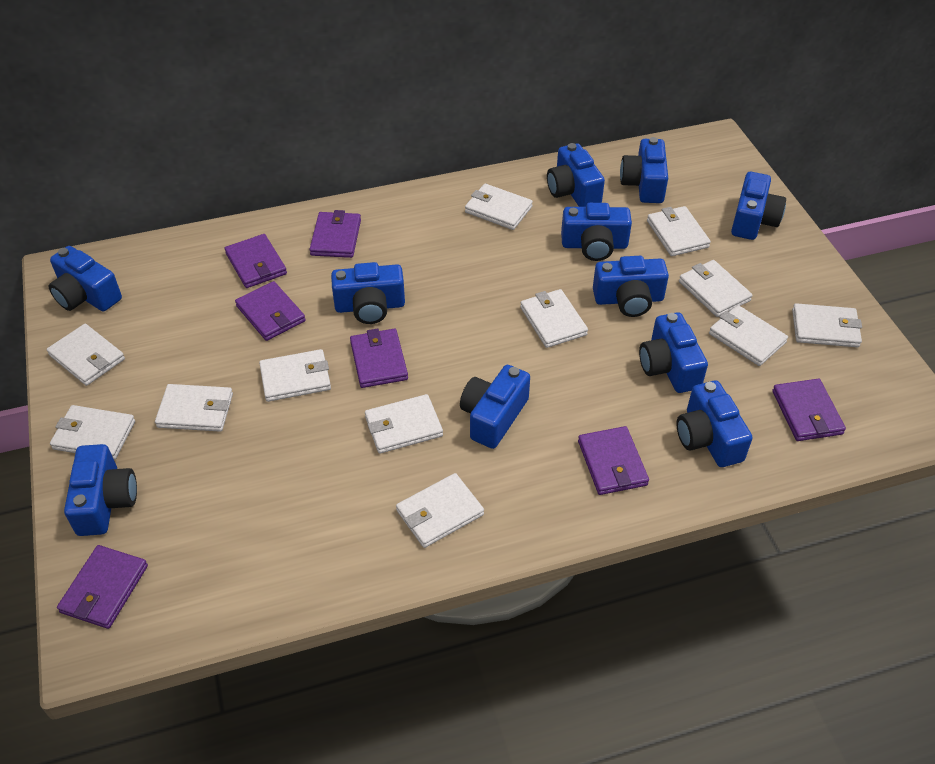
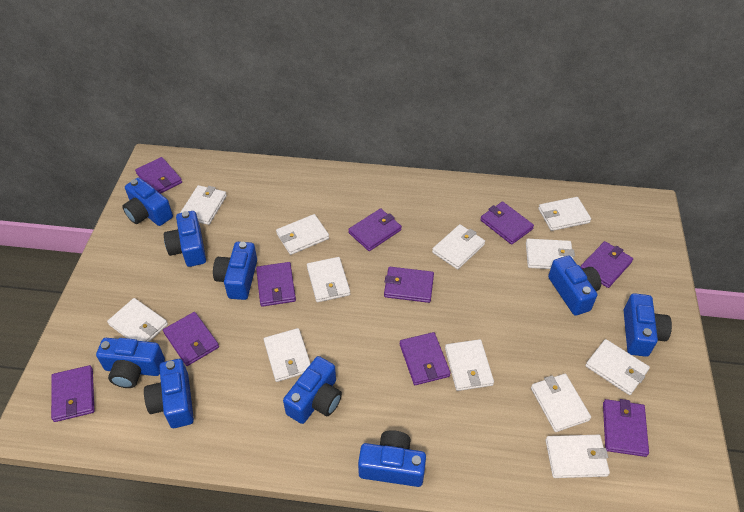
blue camera: [49,246,122,311] [64,444,137,536] [331,262,405,324] [460,365,530,449] [547,143,605,207] [561,203,632,261] [593,256,669,317] [620,137,668,203] [639,312,708,393] [677,380,753,467] [731,172,786,240] = 11 -> [96,338,165,388] [122,178,173,226] [144,359,194,428] [164,211,206,267] [213,242,257,300] [283,356,342,424] [358,430,426,487] [548,256,601,316] [624,293,672,357] = 9
purple wallet: [57,545,148,629] [225,234,287,288] [235,281,306,341] [309,210,361,258] [350,329,408,388] [578,426,649,495] [772,379,846,441] = 7 -> [51,365,94,422] [135,157,182,194] [163,312,219,366] [256,262,296,307] [348,208,402,251] [384,267,434,303] [400,332,451,385] [480,202,534,245] [580,241,633,288] [603,399,649,457] = 10

